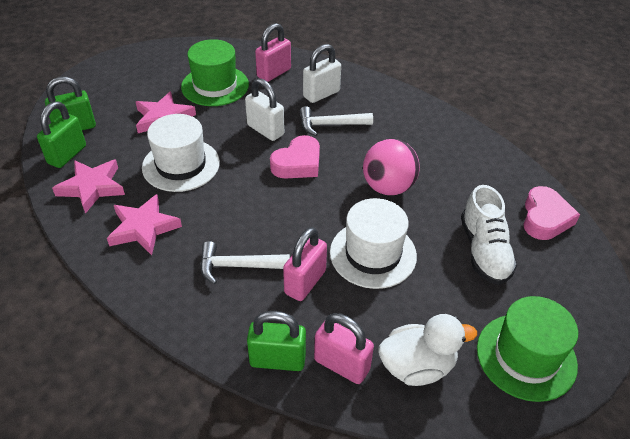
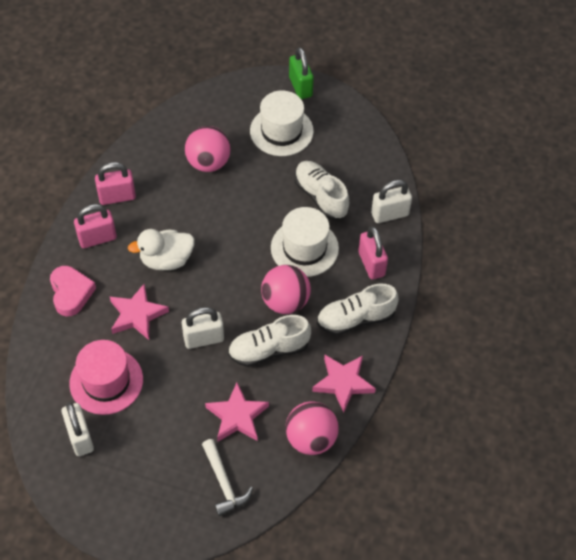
green hat: [181,39,249,106] [477,296,578,402] = 2 -> none = 0
green padlock: [37,101,86,168] [45,76,96,130] [247,311,306,371] = 3 -> [289,47,314,99] = 1
pink ball: [363,139,420,195] = 1 -> [185,126,231,172] [261,265,311,314] [285,401,339,455] = 3
pink hat: none = 0 -> [69,340,143,415] = 1
pink heart: [270,135,320,179] [524,186,580,240] = 2 -> [50,266,96,316] = 1
white hammer: [200,241,290,284] [300,106,373,136] = 2 -> [202,439,253,516] = 1
white padlock: [245,78,284,141] [303,44,341,103] = 2 -> [62,402,94,456] [182,307,224,349] [371,180,412,223] = 3
white shoe: [461,185,517,285] = 1 -> [228,315,311,367] [295,161,349,220] [317,284,399,335] = 3

